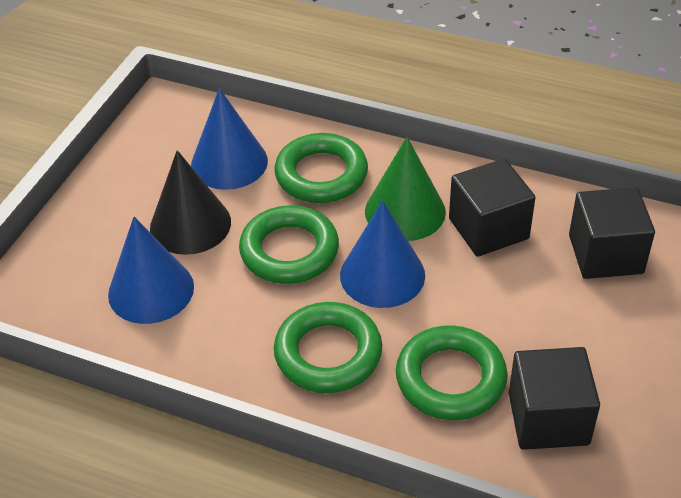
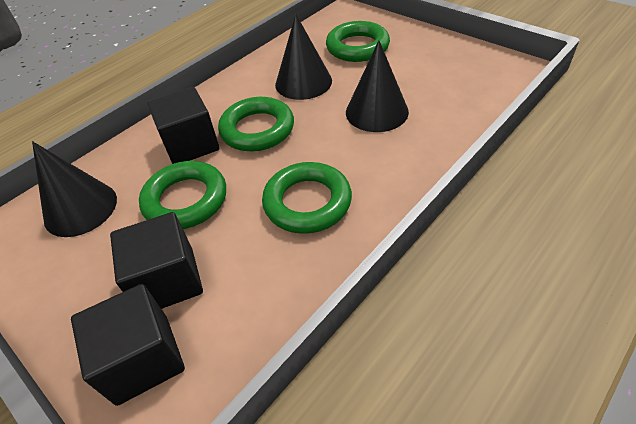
black cone: [150,150,231,255] = 1 -> [32,141,117,237] [275,14,332,100] [346,40,409,132] = 3
blue cone: [108,217,194,324] [191,88,268,190] [340,200,425,308] = 3 -> none = 0
green cone: [365,137,446,241] = 1 -> none = 0

